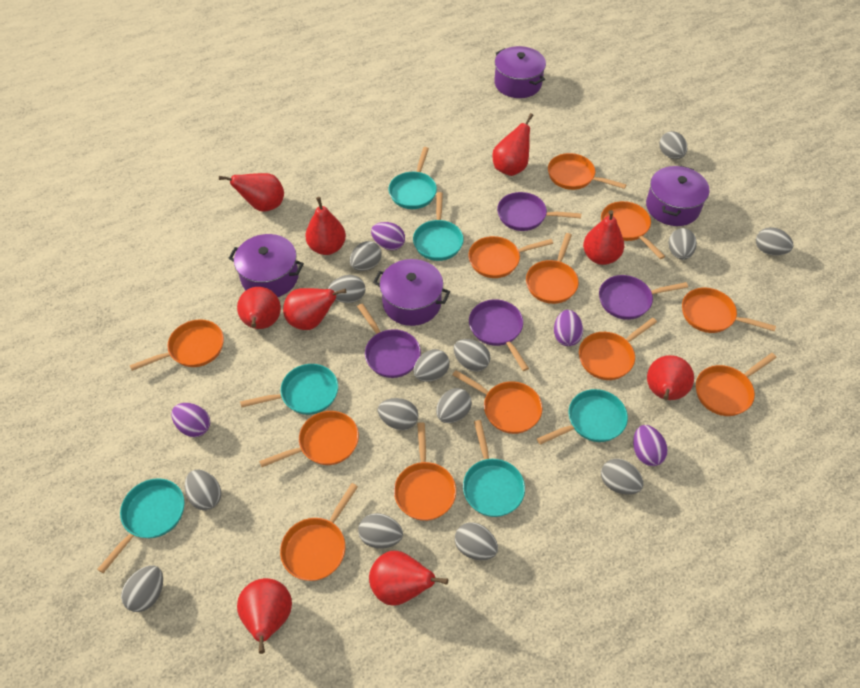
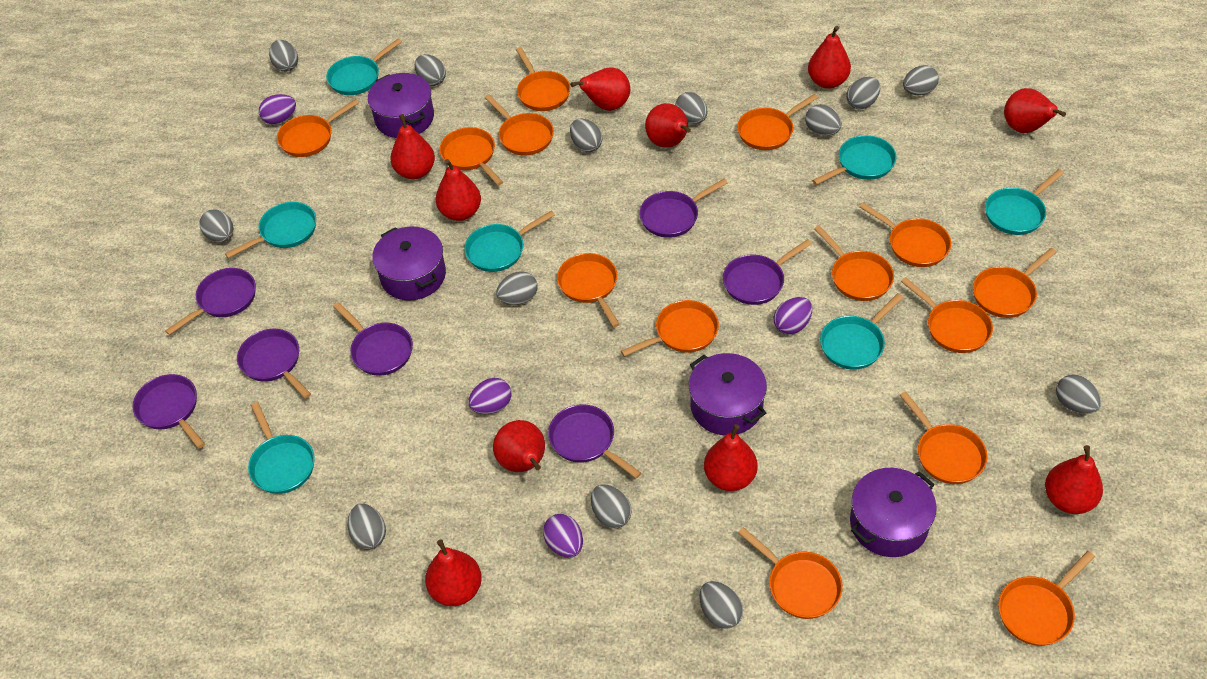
grey egg: [121,565,163,612] [185,470,221,510] [328,275,365,303] [350,241,382,271] [358,513,403,549] [378,398,418,430] [413,349,450,382] [436,388,472,423] [454,339,490,372] [455,522,498,560] [601,459,643,495] [659,131,687,159] [668,228,697,260] [756,227,794,255] = 14 -> [199,209,234,242] [269,40,298,72] [348,504,386,549] [415,54,446,86] [496,271,537,305] [570,118,602,152] [591,484,632,528] [675,92,708,124] [699,581,743,629] [805,104,842,136] [846,77,880,110] [903,65,939,95] [1056,375,1101,414] = 13
orange pan: [130,319,224,371] [259,411,359,467] [280,483,358,581] [394,422,456,521] [453,370,543,434] [468,236,553,278] [526,233,579,304] [548,153,627,190] [579,318,657,380] [601,201,665,259] [682,288,776,333] [696,353,777,416] = 12 -> [277,99,359,157] [439,127,503,186] [485,95,554,156] [516,47,570,111] [557,253,620,327] [621,300,719,357] [737,94,818,150] [738,527,843,619] [814,225,894,301] [859,203,951,267] [900,391,987,484] [901,277,993,353] [973,248,1057,318] [998,551,1095,646] = 14
purple pan: [357,304,421,378] [469,299,529,371] [497,192,581,231] [599,275,688,320] = 4 -> [132,374,205,449] [165,268,256,335] [237,329,311,399] [333,302,413,376] [548,404,641,479] [639,179,728,238] [723,239,812,305] = 7
red pear: [219,173,284,211] [237,287,281,329] [237,578,292,654] [283,288,346,330] [305,197,346,255] [369,551,448,605] [492,113,533,176] [583,210,624,265] [647,355,694,400] = 9 -> [391,114,435,179] [425,539,482,606] [436,159,481,221] [493,420,545,472] [570,67,630,111] [645,103,691,148] [704,424,758,491] [808,26,851,89] [1004,88,1066,133] [1045,445,1103,514] = 10
turquoise pan: [97,478,185,573] [240,364,338,415] [389,147,437,209] [413,192,464,261] [463,420,525,517] [537,389,628,445] = 6 -> [225,202,316,258] [248,402,315,494] [326,38,402,95] [464,210,555,272] [812,135,896,185] [820,293,903,370] [985,169,1064,235] = 7

